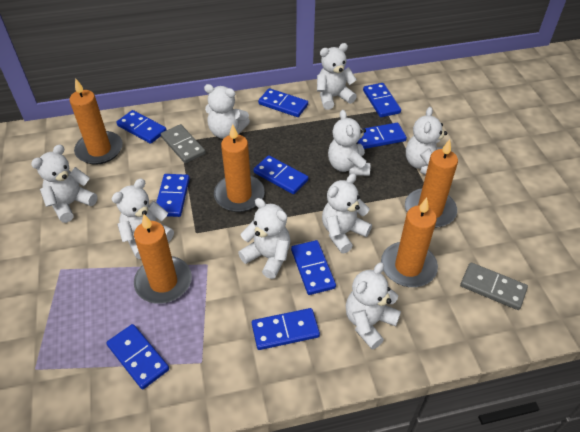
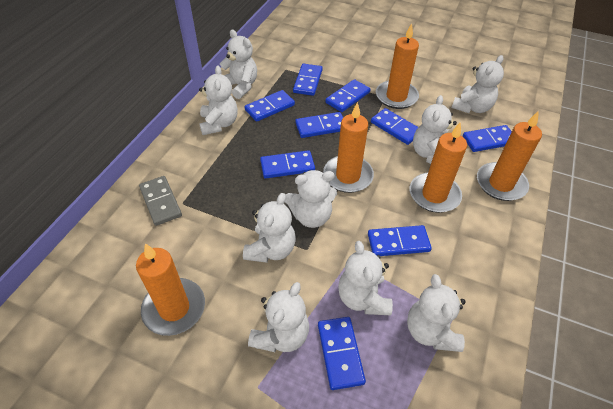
grey domino: [161,124,206,163] [460,263,528,310] = 2 -> [139,176,182,226] = 1

